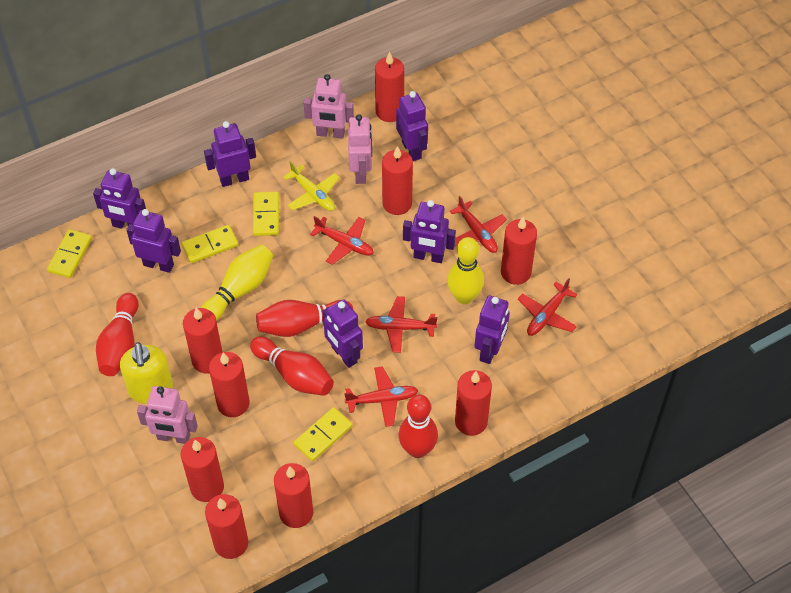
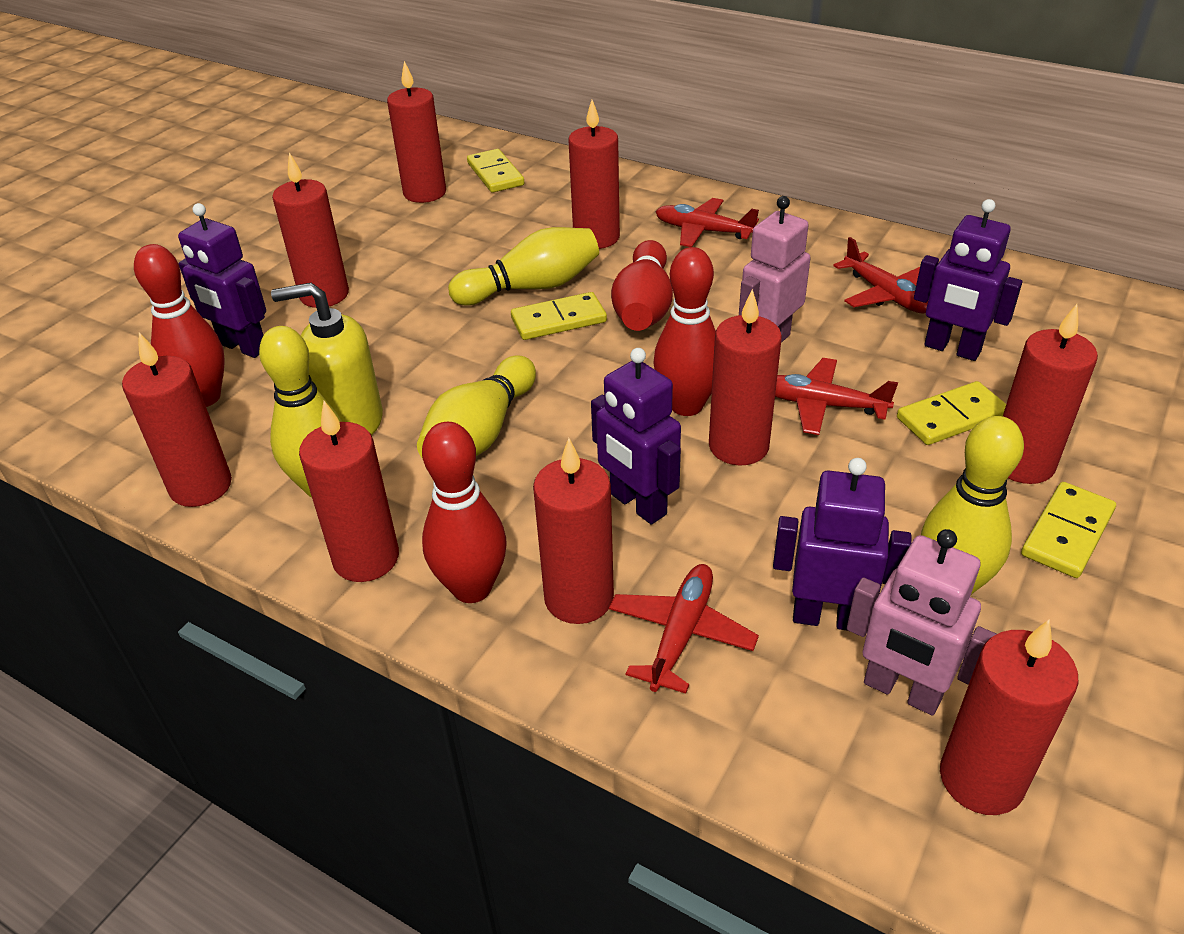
pink robot: [137,386,198,444] [304,74,354,139] [348,114,372,184] = 3 -> [739,196,810,343] [847,529,997,716] = 2
purple robot: [93,168,146,229] [126,209,181,273] [204,121,256,187] [322,299,363,368] [396,91,428,161] [403,200,456,263] [474,296,510,364] = 7 -> [178,203,266,358] [591,348,681,524] [773,458,912,631] [914,199,1022,361] = 4
red plane: [310,216,374,265] [344,366,419,427] [365,296,438,353] [450,196,507,253] [518,278,577,336] = 5 -> [609,564,759,694] [656,198,759,247] [775,358,898,435] [833,237,928,313] = 4
yellow bowling pin: [201,245,273,320] [447,237,484,304] = 2 -> [259,326,342,497] [417,355,536,459] [448,227,599,306] [921,416,1024,596] = 4
yellow plane: [283,161,340,211] = 1 -> none = 0

